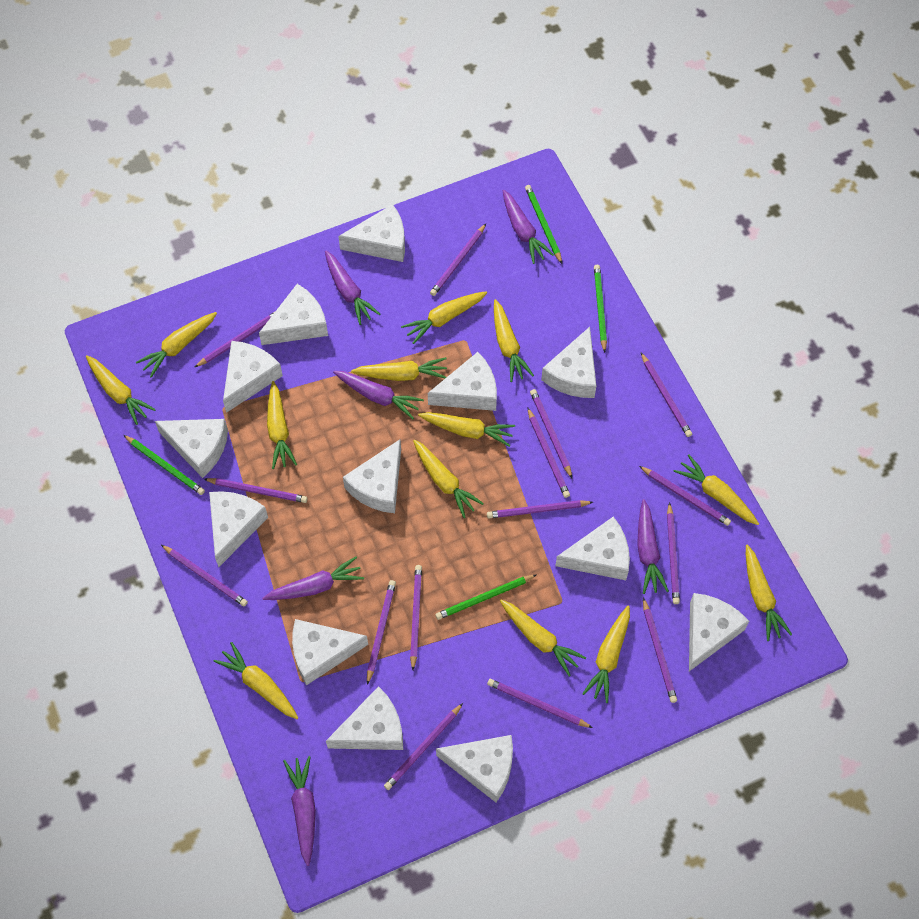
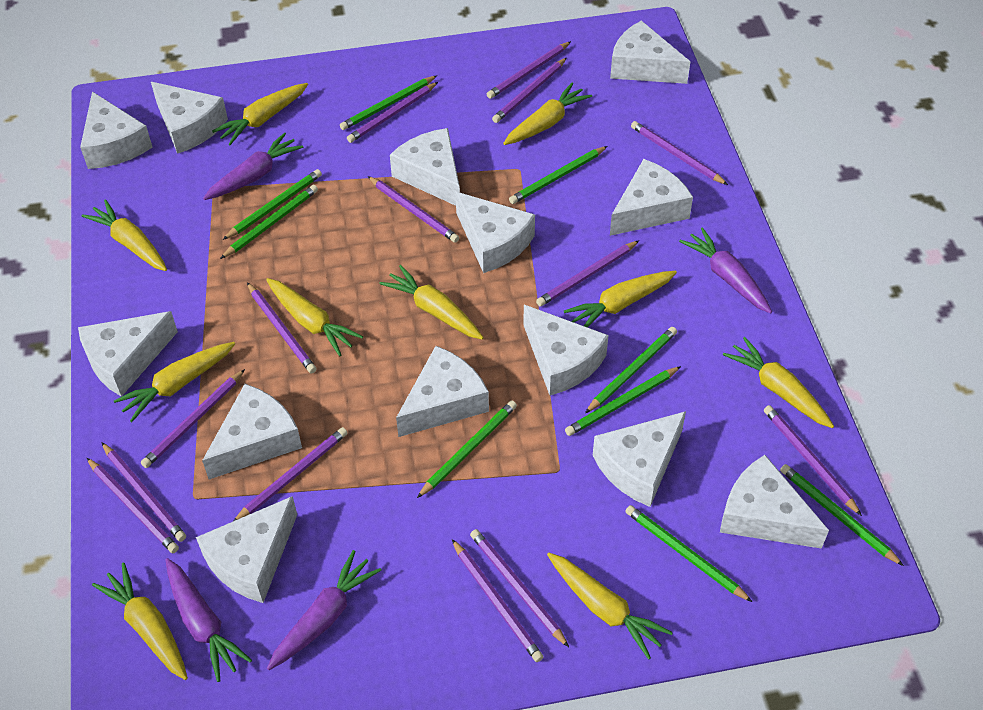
green pencil: [124,435,205,495] [435,574,537,620] [525,185,562,264] [594,265,607,353] = 4 -> [220,185,318,259] [223,169,322,240] [340,75,437,130] [417,401,517,498] [509,146,608,204] [565,366,681,436] [585,327,677,413] [625,505,752,602] [780,464,904,566] = 9
purple carrot: [262,556,364,600] [283,756,316,866] [325,251,380,325] [333,371,424,419] [503,190,554,264] [637,499,669,594] = 6 -> [166,558,252,682] [203,132,303,200] [267,550,381,670] [679,228,772,314] = 4
purple pencil: [161,545,248,607] [195,312,275,367] [204,478,307,503] [367,580,396,685] [384,703,463,790] [410,565,422,670] [430,224,486,296] [487,500,593,518] [487,679,593,728] [527,407,570,498] [530,389,572,478] [639,466,731,526] [641,353,692,437] [643,598,677,703] [667,502,680,604] = 15 -> [87,458,179,553] [101,442,186,542] [141,369,245,468] [234,427,347,521] [247,282,316,374] [347,82,438,143] [368,176,459,243] [452,539,543,662] [470,529,569,647] [487,41,571,99] [492,58,567,123] [536,240,639,307] [631,121,728,185] [764,405,862,516] = 14
yellow carrot: [86,355,156,425] [136,312,217,378] [213,642,298,719] [267,381,297,469] [351,357,447,381] [401,291,487,344] [413,440,484,518] [418,412,515,447] [494,299,534,382] [500,600,586,676] [582,606,630,703] [673,454,759,525] [746,545,792,641] = 13 -> [81,199,167,271] [92,562,188,680] [114,342,235,422] [212,83,308,145] [266,278,363,356] [380,265,484,339] [503,83,592,145] [547,553,673,659] [564,271,677,327] [723,337,834,428] = 10

